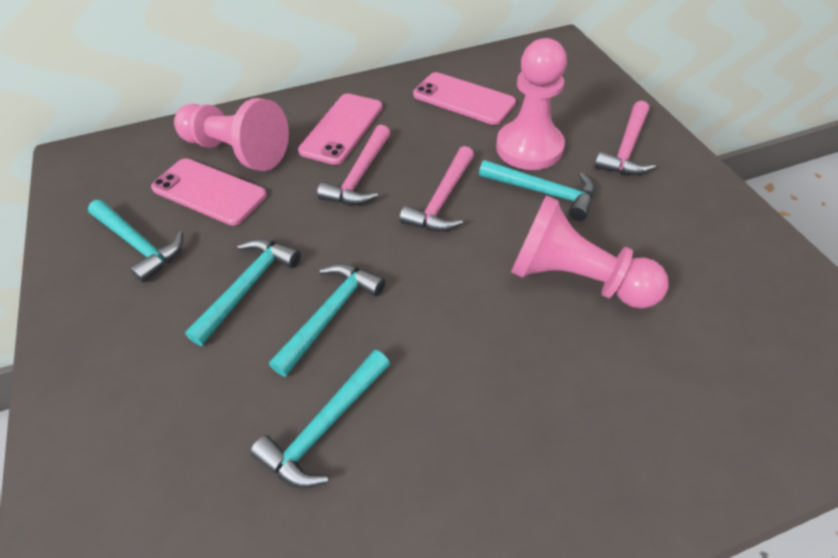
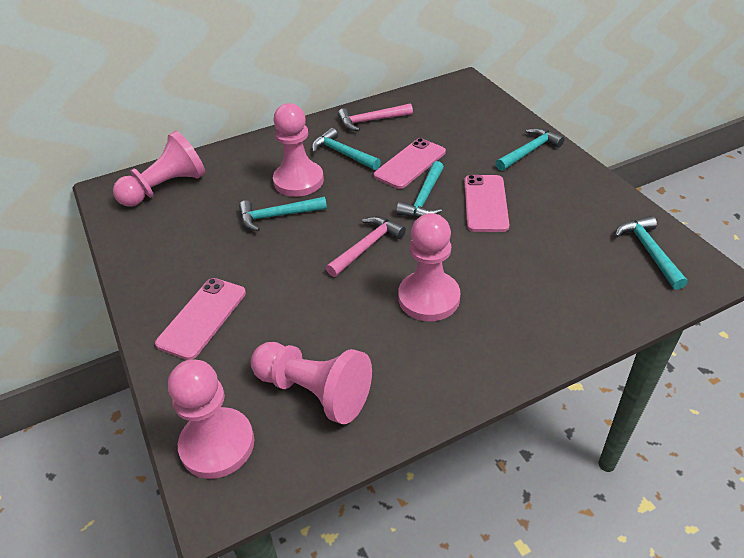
pink hammer: [317,125,390,205] [399,146,474,232] [594,101,656,175] = 3 -> [326,216,406,277] [338,103,413,131] = 2
pink pawn: [174,98,289,171] [496,38,567,170] [511,195,669,309] = 3 -> [113,131,205,207] [168,359,254,479] [251,342,372,424] [273,103,324,197] [398,213,460,321] = 5

